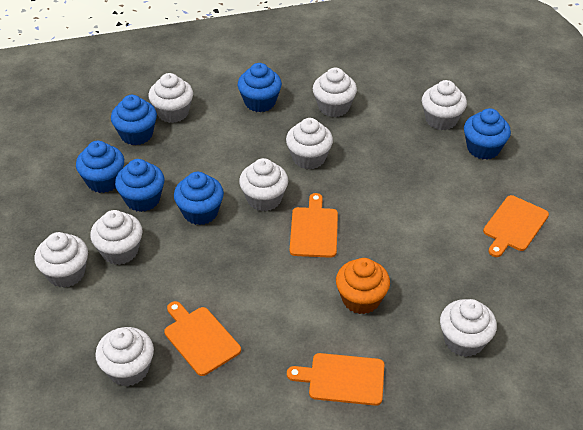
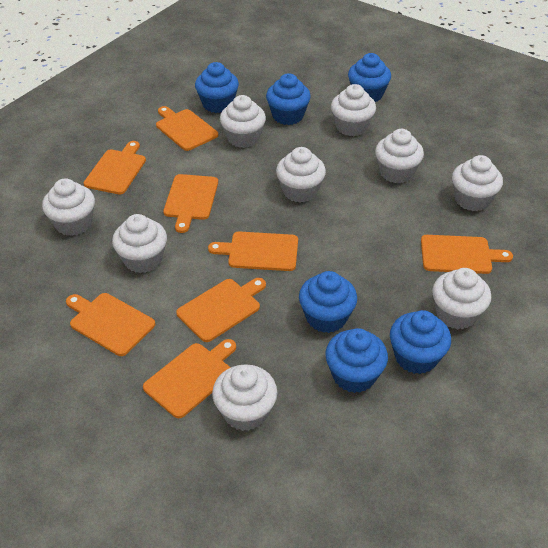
orange cupcake: [336,258,390,314] = 1 -> none = 0
orange cutting board: [164,301,241,376] [287,353,384,406] [290,193,338,258] [483,195,549,257] = 4 -> [66,293,155,356] [84,141,146,194] [143,339,236,418] [156,106,218,151] [163,174,218,233] [176,278,266,342] [208,231,298,271] [421,235,513,274] = 8

